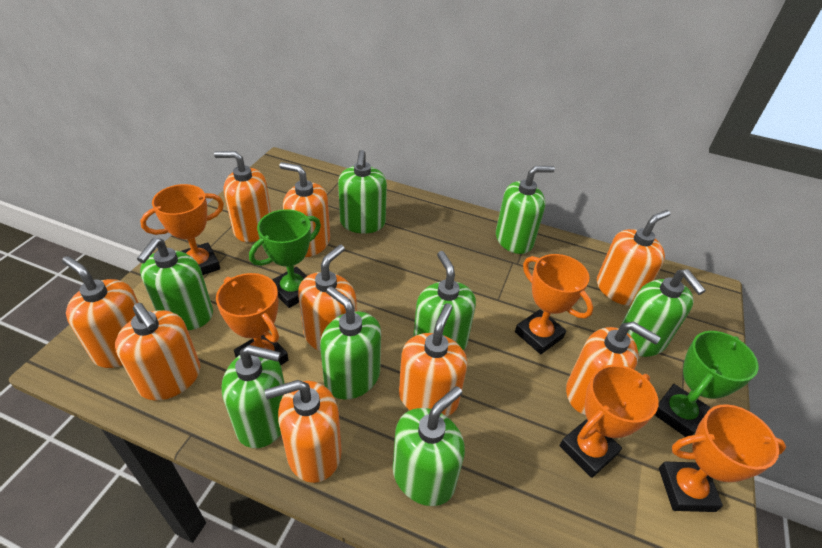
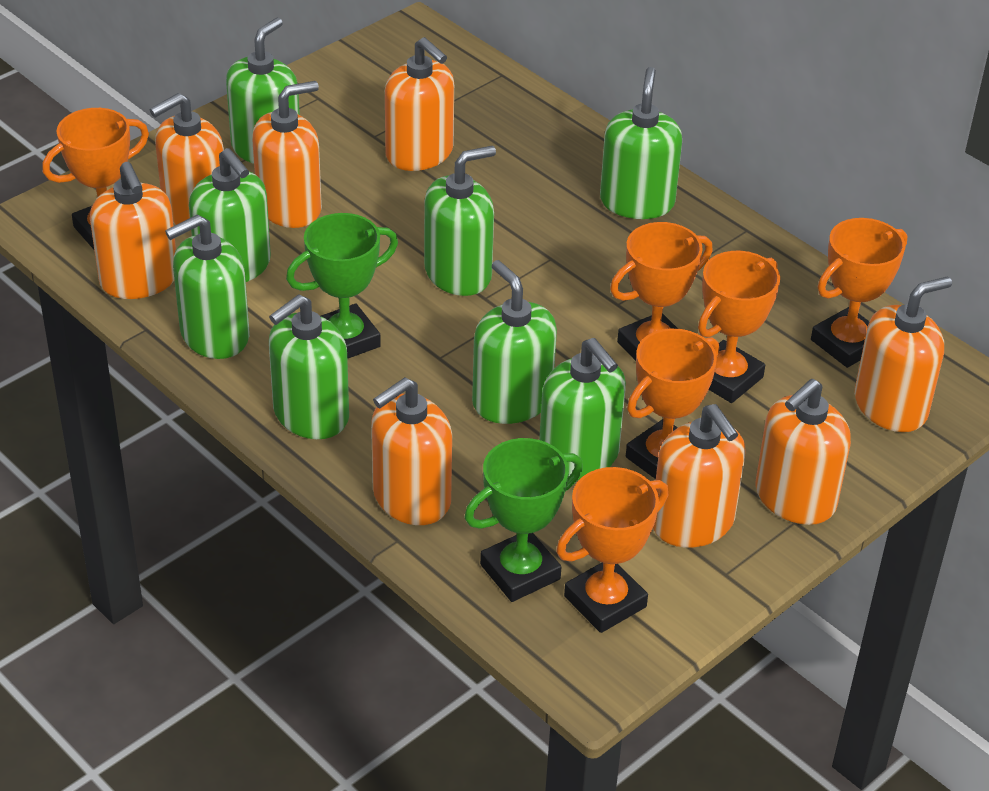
orange soap dispenser: [62,256,139,368] [115,303,200,401] [214,151,271,242] [265,380,342,483] [279,162,330,257] [298,244,357,352] [399,303,467,416] [566,321,661,415] [597,210,670,306] = 9 -> [90,162,176,299] [150,93,224,225] [252,81,322,228] [371,377,452,525] [385,37,454,171] [653,404,746,548] [756,379,851,525] [855,276,952,432] = 8
orange trophy: [140,184,224,275] [216,273,289,365] [515,254,593,354] [559,365,659,478] [659,404,786,512] = 5 -> [42,108,149,250] [556,467,668,633] [610,222,713,361] [626,328,719,479] [698,251,780,403] [811,218,907,368] = 6

